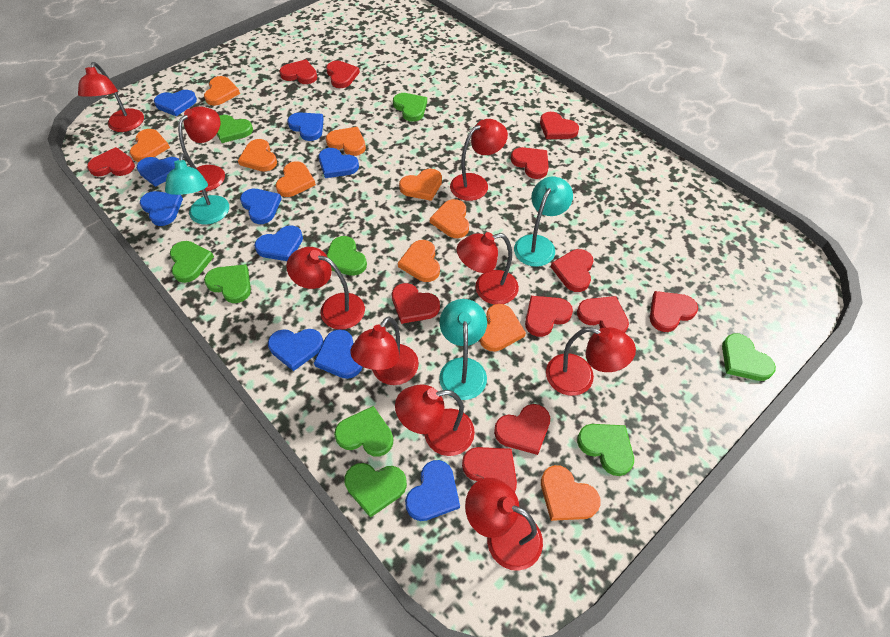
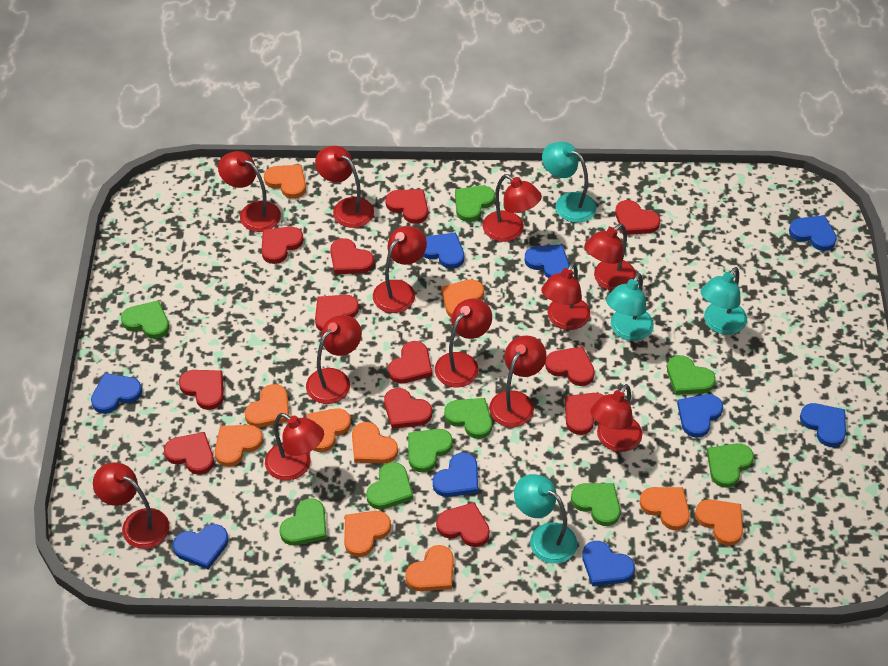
blue heart: [137,157,179,187] [140,191,183,226] [154,90,197,116] [240,189,282,224] [254,225,303,261] [268,329,323,371] [288,112,324,141] [314,329,362,379] [318,148,359,178] [405,460,460,521] = 10 -> [91,373,142,414] [173,524,229,569] [423,232,464,269] [433,453,478,497] [524,245,569,279] [582,541,635,586] [677,394,723,438] [789,215,837,251] [800,403,846,447] = 9
red lamp: [78,62,144,132] [178,106,225,192] [286,247,365,330] [350,317,419,385] [395,384,475,456] [450,119,508,201] [457,232,519,305] [465,478,543,571] [546,327,636,396] = 9 -> [93,462,169,549] [218,151,281,232] [265,413,324,481] [306,315,362,404] [315,146,374,228] [373,226,427,313] [435,299,492,387] [483,174,542,242] [489,335,547,427] [541,262,590,330] [585,223,636,291] [590,384,642,452] = 12
turquoise lamp: [165,153,229,225] [439,299,487,400] [514,176,573,267] = 3 -> [514,474,577,564] [542,142,596,223] [606,273,654,341] [700,267,747,335] = 4

